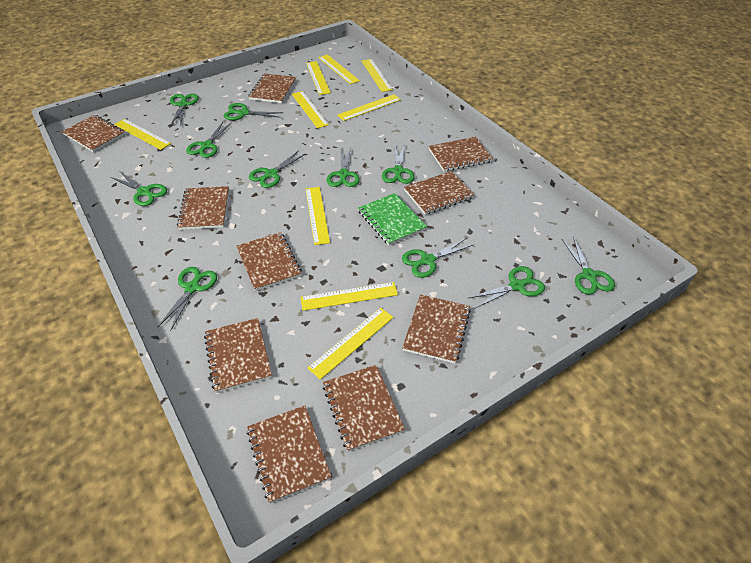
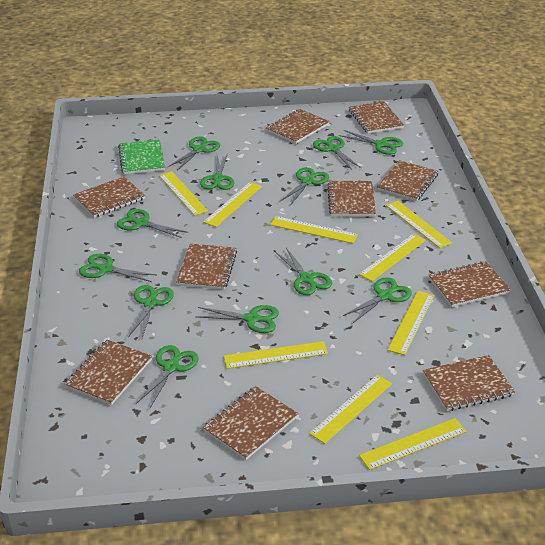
green scissors: [111,172,167,206] [158,267,217,331] [170,94,199,126] [186,122,232,158] [224,103,283,120] [249,150,306,188] [327,147,360,187] [382,144,415,184] [402,238,474,278] [469,266,545,308] [562,236,615,295] = 11 -> [79,254,156,282] [117,209,188,238] [128,285,174,338] [136,345,199,408] [168,136,220,171] [196,305,279,333] [200,153,234,190] [275,248,332,295] [281,167,329,206] [313,136,361,170] [339,130,403,155] [343,277,412,323] = 12

